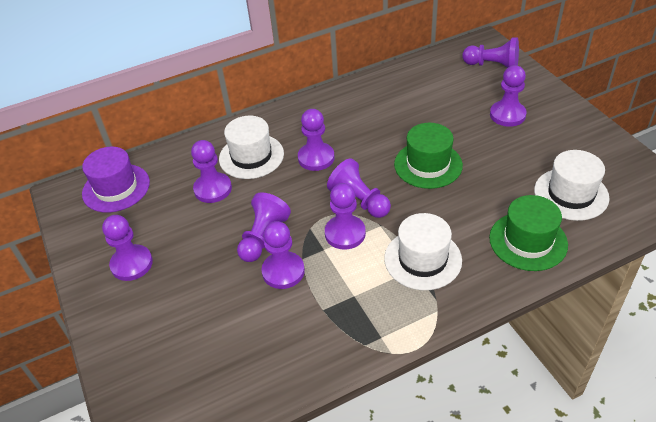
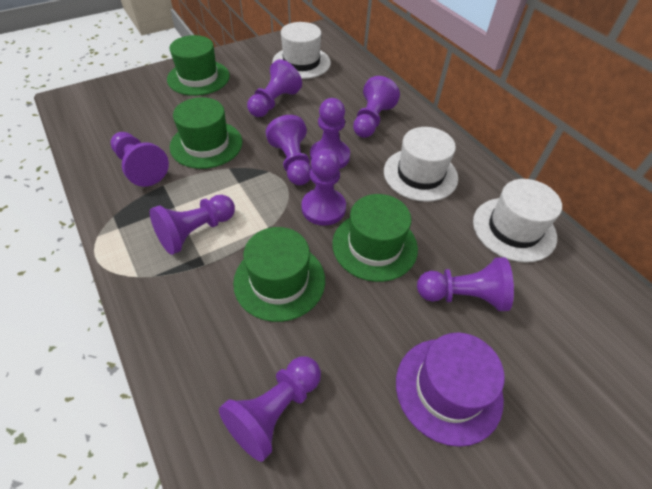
green hat: [394,123,463,189] [489,195,568,271] = 2 -> [167,35,230,96] [170,97,242,169] [233,227,325,322] [332,194,418,282] = 4

